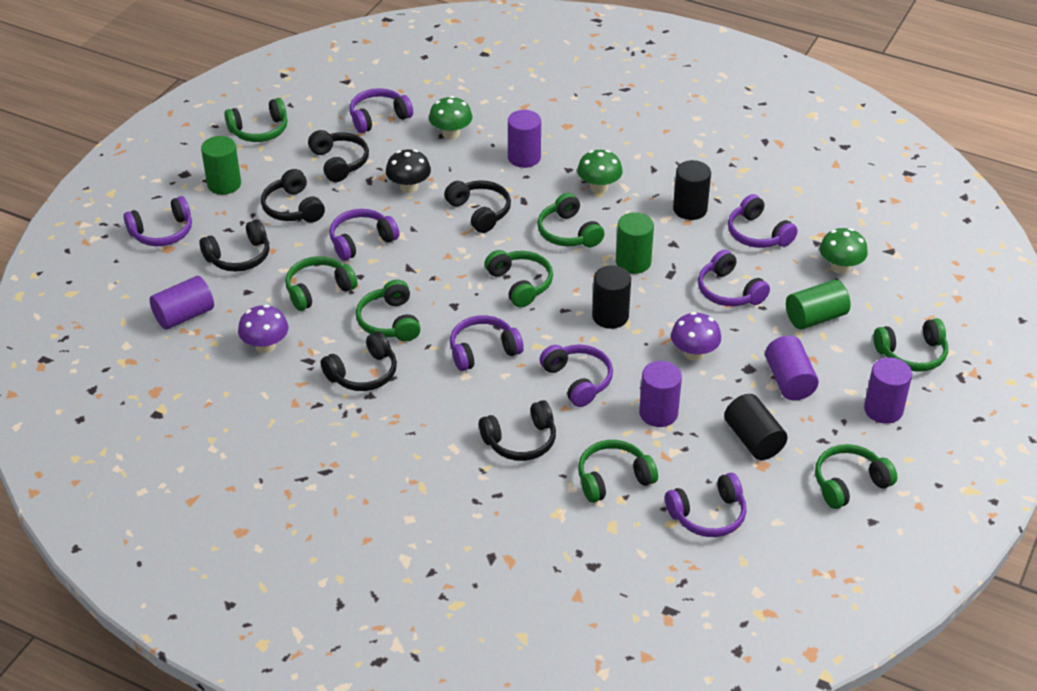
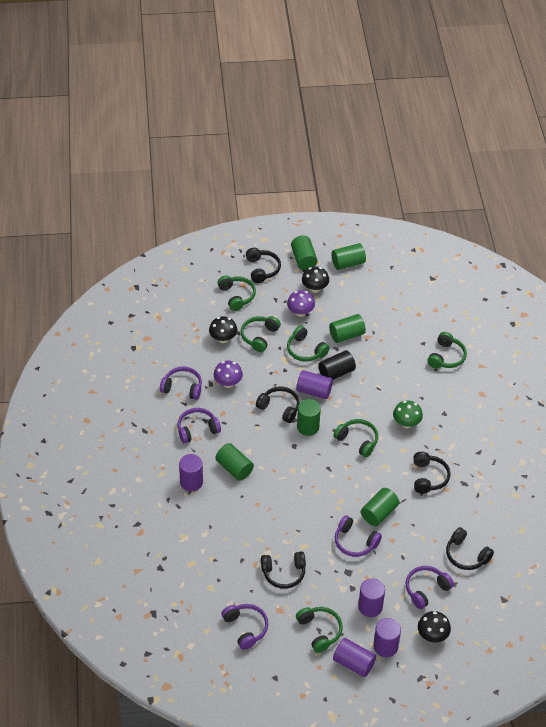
black cylinder: [592,265,631,329] [673,160,711,220] [724,394,788,460] = 3 -> [318,350,356,380] = 1
black headphones: [199,219,269,272] [261,169,325,222] [308,130,369,182] [321,331,397,391] [444,180,511,233] [479,400,556,461] = 6 -> [246,248,281,283] [256,386,300,423] [261,551,306,589] [413,452,451,494] [446,527,494,570] = 5
black mushroom: [386,149,431,193] = 1 -> [209,316,237,343] [302,266,329,293] [418,611,451,643] = 3
green cylinder: [201,136,241,195] [616,212,654,274] [786,280,851,330] = 3 -> [215,443,254,481] [291,235,317,270] [297,399,321,436] [329,314,366,343] [331,243,366,270] [361,488,399,526] = 6
green headphones: [224,98,287,142] [285,256,357,311] [356,280,421,341] [485,250,553,307] [537,193,604,247] [578,440,658,503] [815,444,897,509] [874,318,948,372] = 8 -> [217,275,256,311] [241,316,281,352] [287,326,330,362] [296,607,343,653] [334,419,378,457] [427,332,467,368] = 6
green mushroom: [429,96,472,139] [577,150,623,193] [820,228,868,274] = 3 -> [393,400,423,428] = 1
purple headphones: [123,196,192,246] [329,209,399,261] [350,88,413,133] [450,315,524,371] [539,345,613,407] [665,473,747,537] [698,250,770,306] [728,194,798,248] = 8 -> [160,367,202,400] [177,408,221,444] [221,604,268,650] [335,515,382,557] [406,566,454,609] = 5

